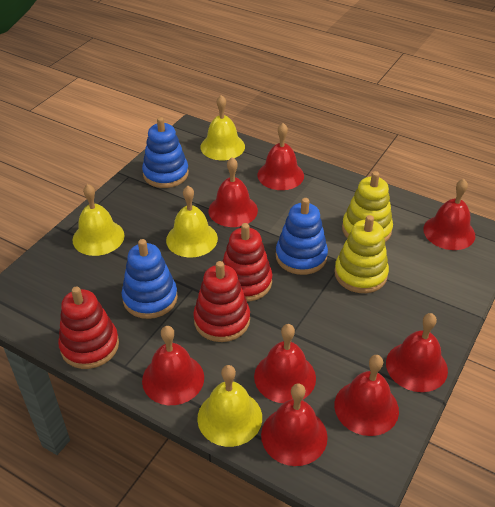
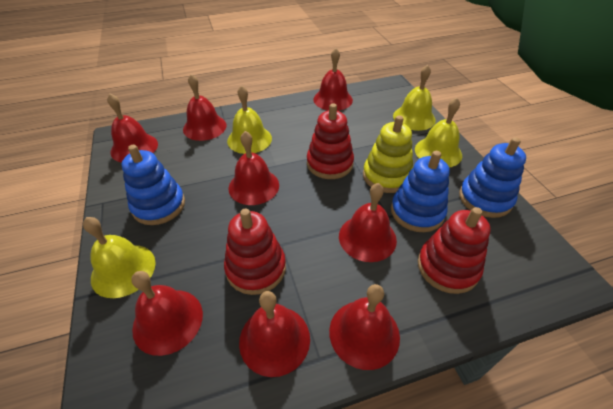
yellow stacking toy: [335,215,389,293] [342,171,393,242] = 2 -> [363,115,413,193] = 1

